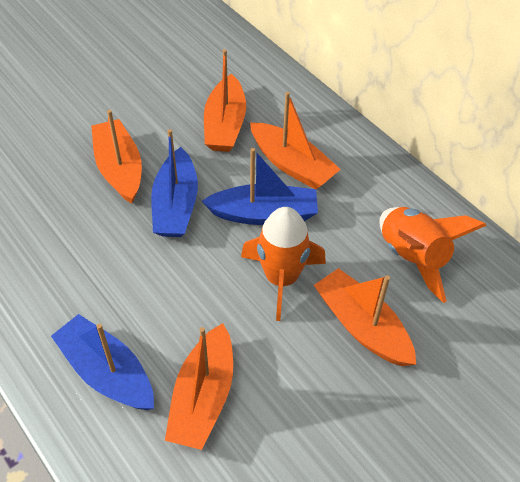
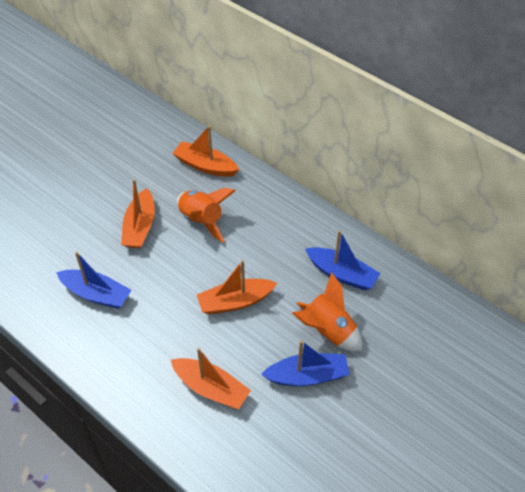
orange boat: [91,110,142,204] [165,323,233,450] [204,49,246,152] [250,92,341,189] [314,268,416,366] = 5 -> [121,179,155,249] [171,348,251,409] [172,126,239,177] [197,260,277,314] = 4

